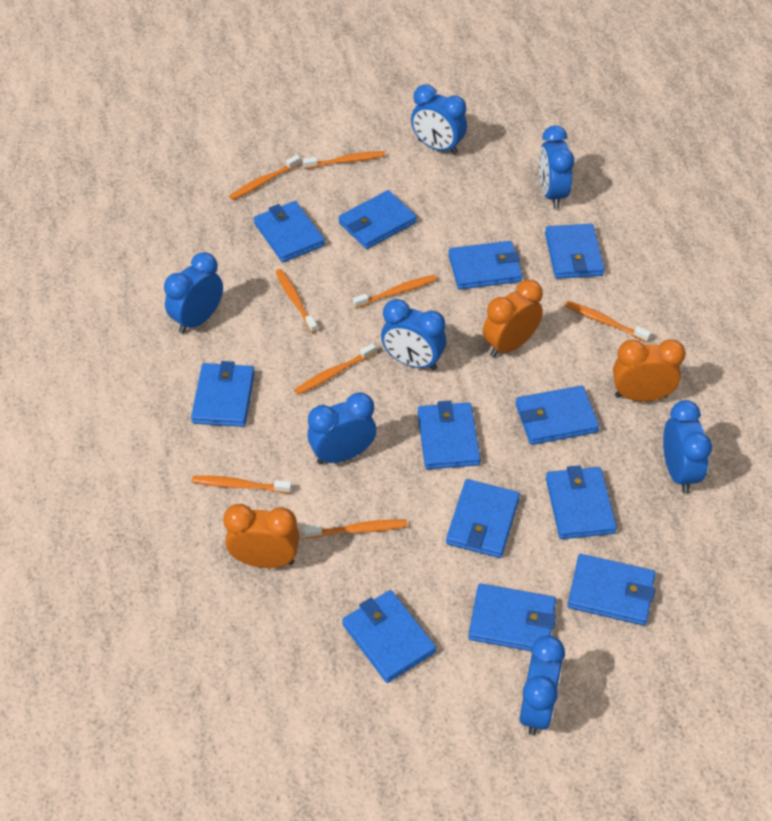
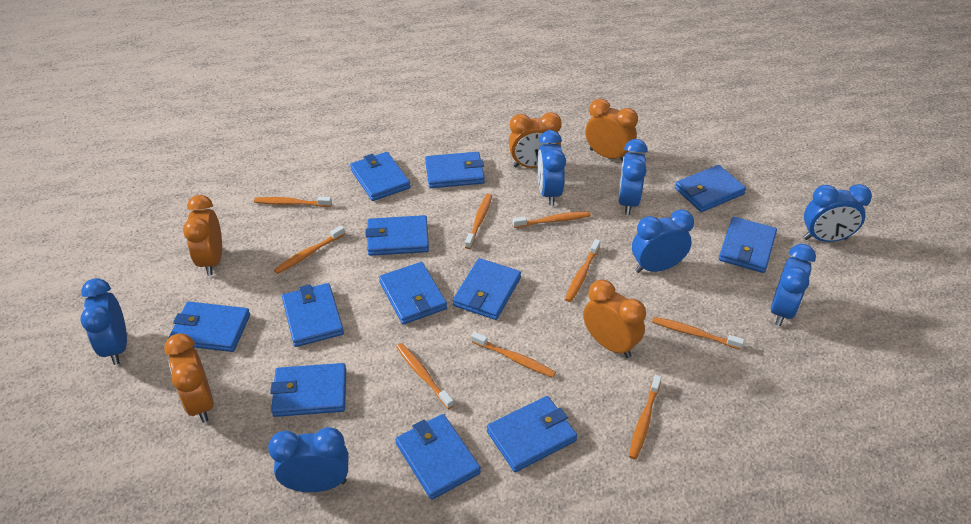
orange clock: [223,504,299,568] [483,280,543,357] [613,339,685,402] = 3 -> [164,333,214,423] [183,195,222,276] [509,112,562,168] [583,280,646,358] [585,99,638,162] = 5
orange toothbrush: [192,476,292,493] [229,155,301,200] [276,269,318,333] [294,343,376,395] [303,151,385,169] [304,520,408,538] [353,275,437,308] [564,301,651,342] = 8 -> [254,197,332,207] [274,226,345,274] [396,343,454,409] [465,194,492,249] [471,332,556,378] [513,211,591,228] [565,239,601,302] [629,375,662,460] [652,317,744,350] = 9

